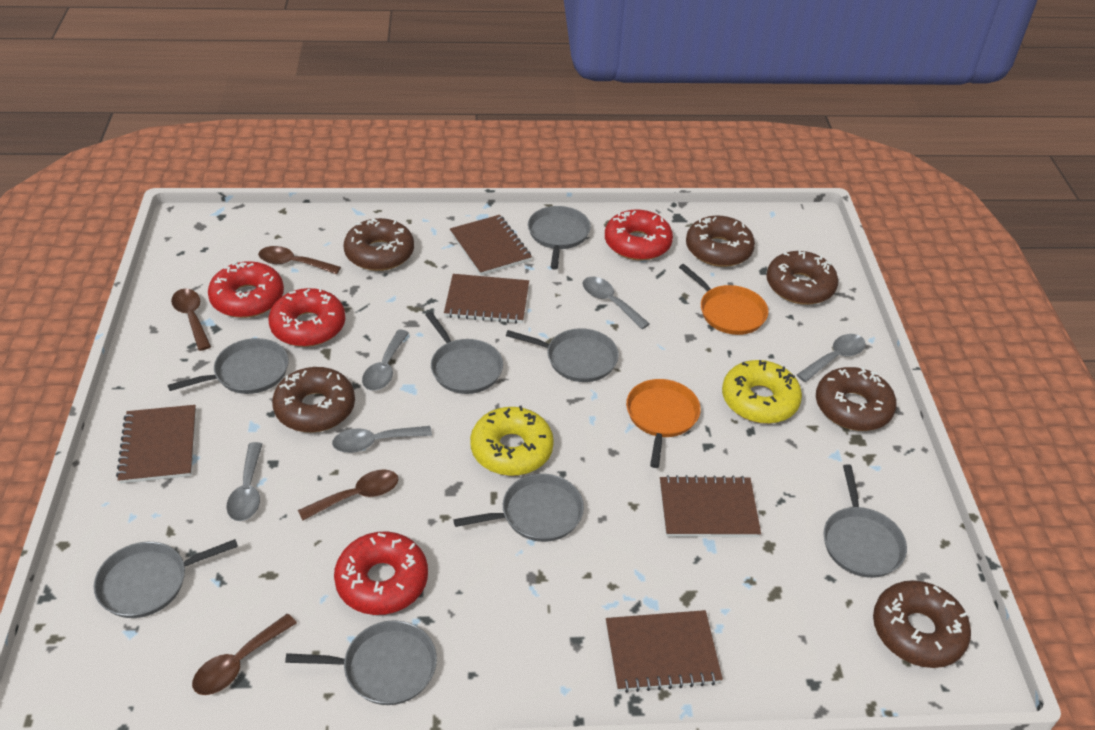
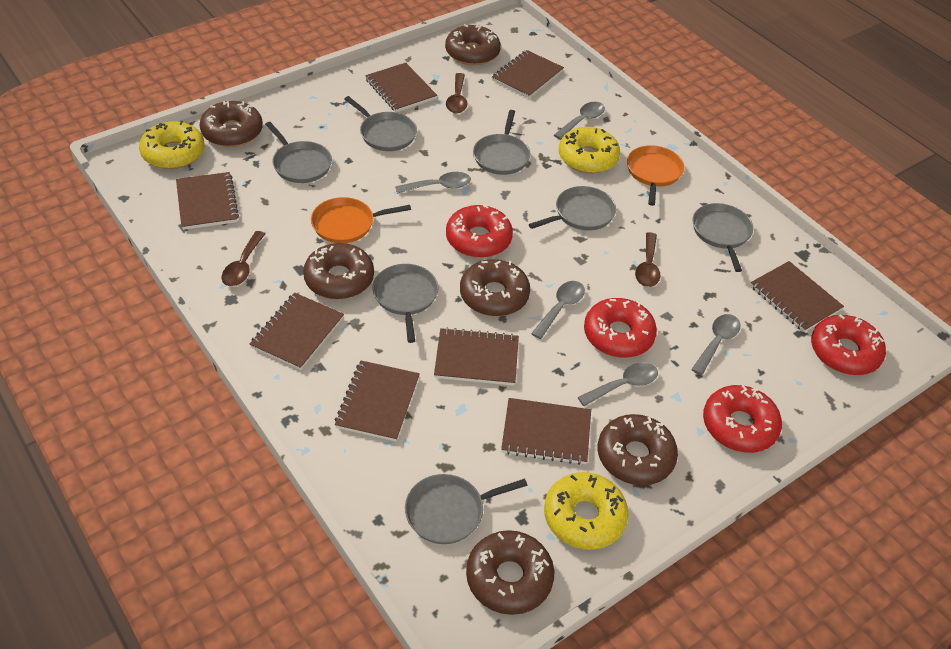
brown notebook: [116,405,196,484] [444,274,529,324] [450,215,532,276] [606,610,723,693] [660,475,761,537] = 5 -> [176,172,239,230] [250,292,344,370] [335,361,420,441] [365,63,437,112] [434,327,519,386] [492,50,564,98] [501,398,591,465] [750,261,844,332] = 8
brown spoon: [171,289,211,351] [192,614,297,695] [258,246,341,274] [298,469,399,521] = 4 -> [222,231,265,286] [446,73,467,113] [635,232,660,287] = 3
grey pan: [94,539,238,618] [168,338,289,394] [285,620,437,705] [425,312,503,394] [453,474,584,542] [506,328,619,382] [528,206,591,270] [824,464,907,578] = 8 -> [265,122,332,183] [345,96,417,151] [373,264,438,343] [405,474,527,544] [473,110,530,175] [529,186,616,231] [692,203,753,272] = 7
yellow donut: [470,406,554,476] [722,360,802,424] = 2 -> [139,121,205,169] [544,472,628,550] [559,127,620,173] = 3

